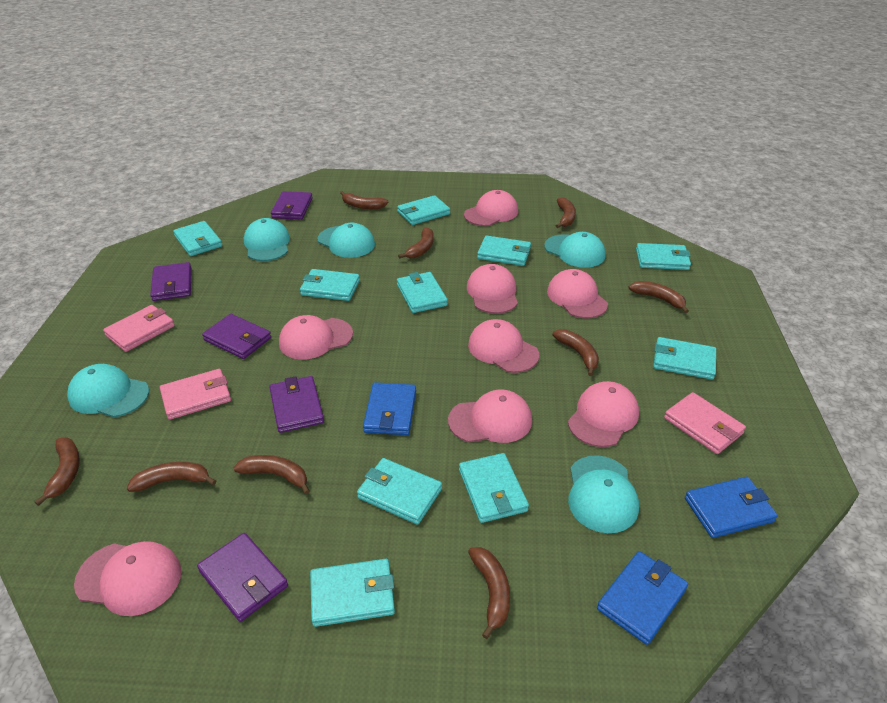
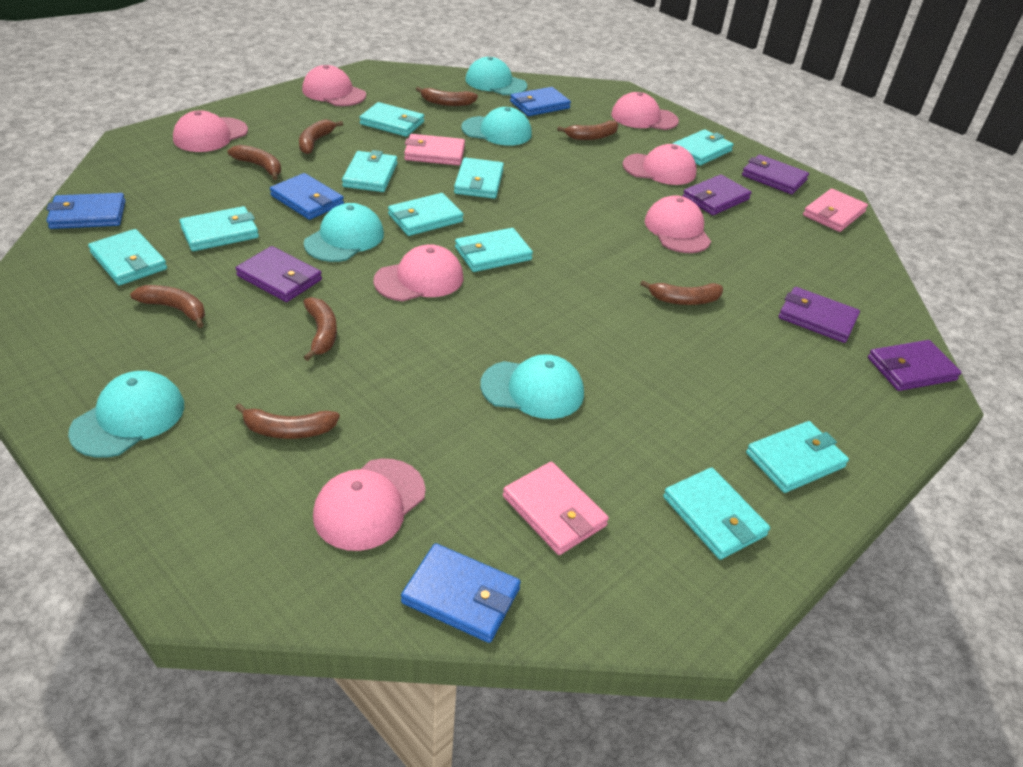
blue wallet: [363,382,416,435] [597,551,688,645] [685,477,778,538] = 3 -> [46,193,126,229] [270,173,344,220] [401,543,521,643] [510,87,571,116] = 4
brown banana: [34,437,80,506] [127,462,216,492] [234,455,310,494] [340,191,389,209] [398,227,434,259] [468,547,510,639] [552,329,599,376] [556,197,576,228] [628,281,689,313] = 9 -> [130,285,205,328] [228,145,281,180] [235,403,340,439] [299,119,343,154] [303,297,337,361] [416,87,478,106] [557,120,618,140] [640,280,723,305] = 8
pink cap: [74,541,181,616] [279,315,353,360] [448,390,532,443] [464,190,518,226] [467,264,518,314] [468,319,539,373] [547,269,608,318] [568,381,639,447] = 8 -> [173,110,248,152] [302,65,366,106] [313,459,426,551] [373,244,463,301] [611,92,679,130] [623,144,697,185] [645,195,711,253] = 7

